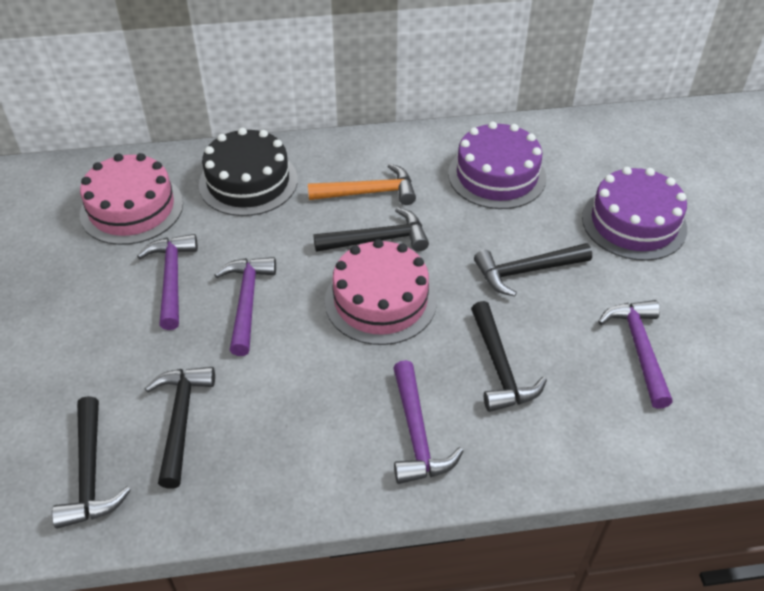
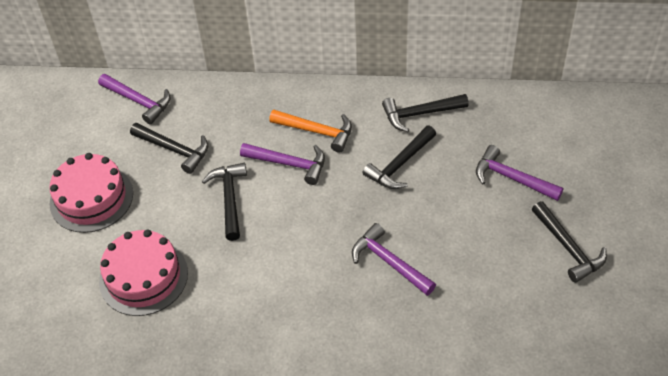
black cake: [199,128,298,216] = 1 -> none = 0
purple cake: [448,122,546,209] [582,167,687,261] = 2 -> none = 0

